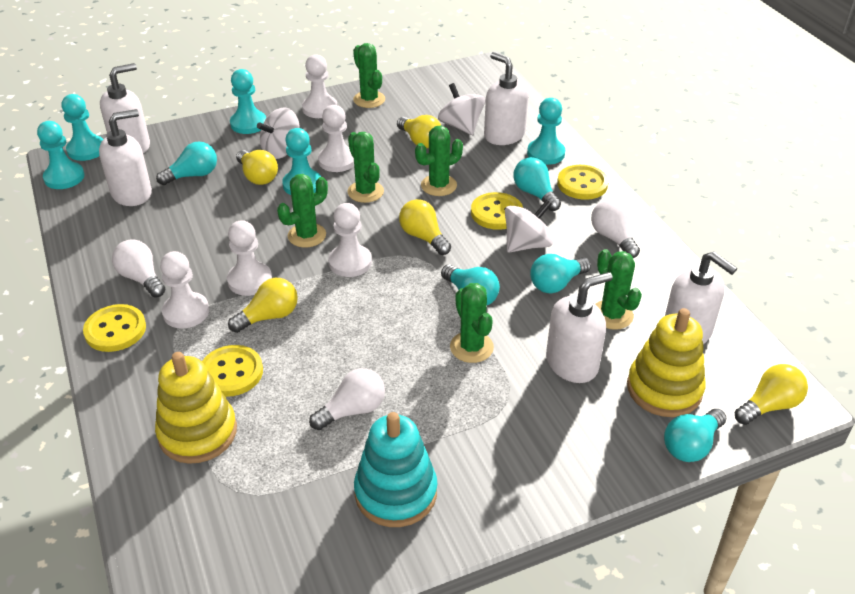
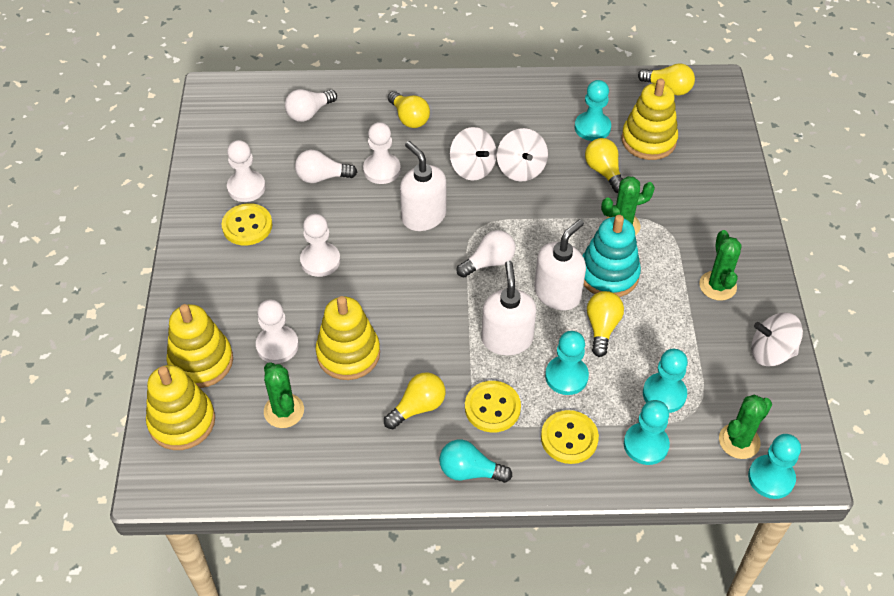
green cactus: [277,174,328,248] [348,132,384,203] [353,43,385,108] [415,126,463,196] [450,283,494,363] [595,249,642,330] = 6 -> [264,362,304,428] [601,176,655,236] [699,230,742,301] [719,395,772,459] = 4
turquoise light bulb: [156,142,217,185] [441,264,500,305] [513,157,561,211] [530,254,591,293] [664,409,726,462] = 5 -> [439,440,512,483] = 1
white pawn: [160,251,209,329] [227,220,272,296] [302,54,337,118] [318,105,354,172] [328,203,372,277] = 5 -> [227,140,266,202] [256,300,299,364] [300,214,340,277] [363,122,401,184] = 4
white soap dispenser: [99,109,152,206] [100,63,150,153] [484,52,529,145] [546,272,613,383] [665,251,737,344] = 5 -> [400,141,446,231] [481,261,536,355] [534,219,586,311] = 3
yellow button: [83,304,146,352] [202,345,263,397] [471,192,523,230] [557,165,609,200] = 4 -> [222,203,273,246] [465,381,521,433] [541,410,599,464] = 3
yellow stacking toy: [155,352,237,464] [627,308,706,417] = 2 -> [146,365,215,450] [167,304,233,388] [315,296,380,380] [621,79,678,160] = 4

